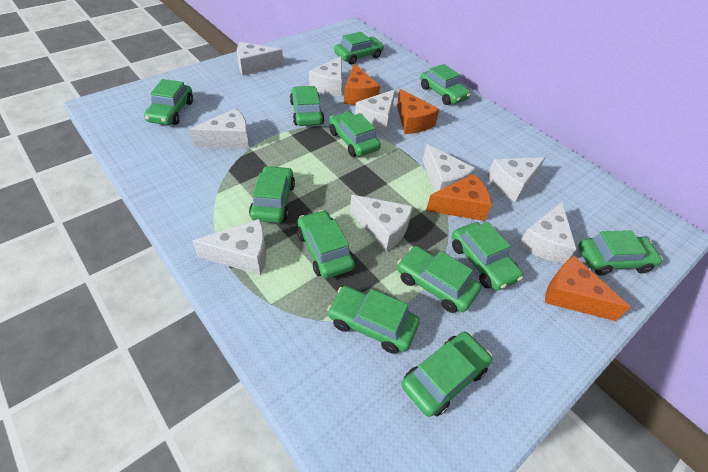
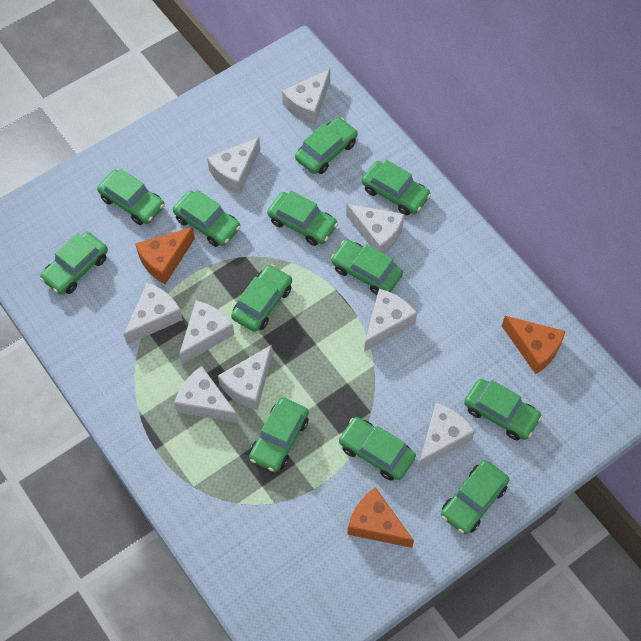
orange cheese: [344,63,380,105] [397,89,439,134] [426,174,492,221] [545,256,631,321] = 4 -> [135,227,195,284] [347,487,414,548] [502,316,566,374] = 3

